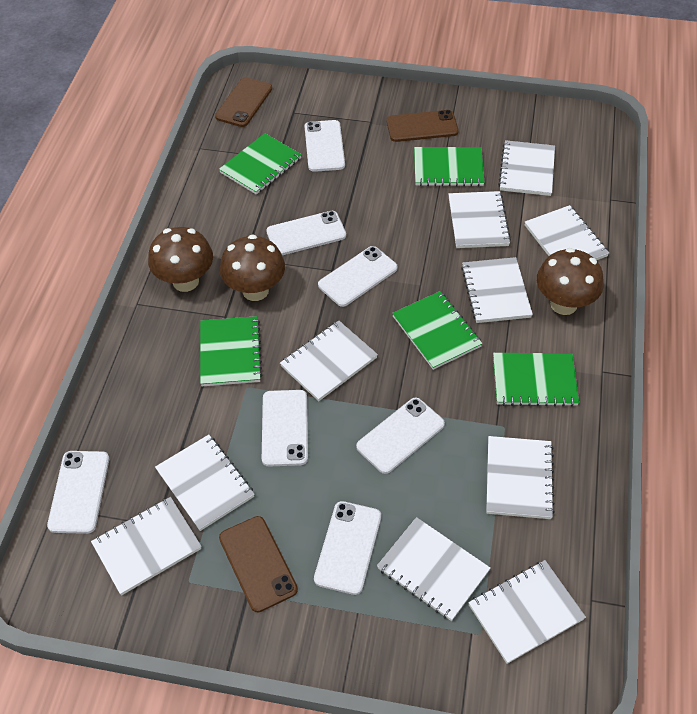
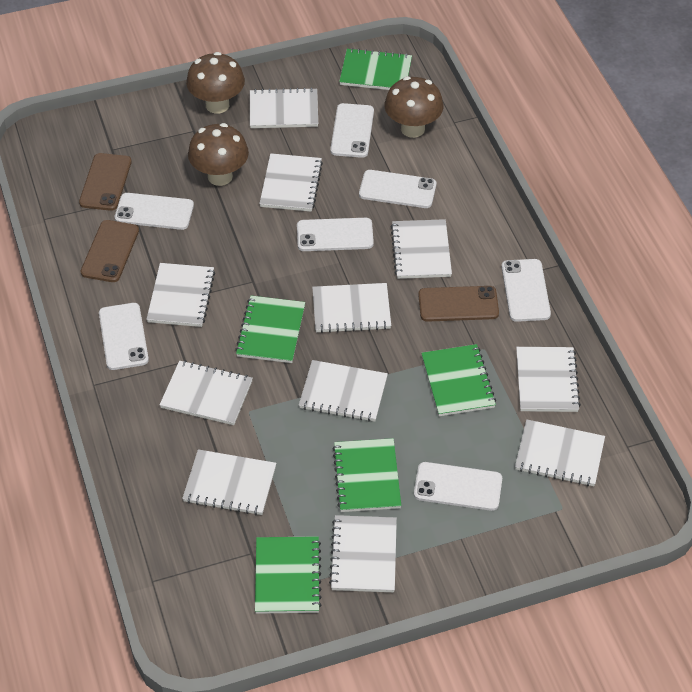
white notebook: [91,497,202,595] [155,434,254,531] [280,321,378,401] [377,517,491,621] [448,191,511,248] [461,257,533,323] [468,560,586,664] [486,436,555,519] [498,140,555,196] [525,205,609,260] = 10 -> [146,263,215,327] [160,360,253,425] [182,449,276,515] [250,87,318,128] [259,153,323,212] [299,360,388,422] [312,283,391,333] [329,515,397,592] [391,219,452,279] [515,420,605,486] [516,347,581,412] = 11

